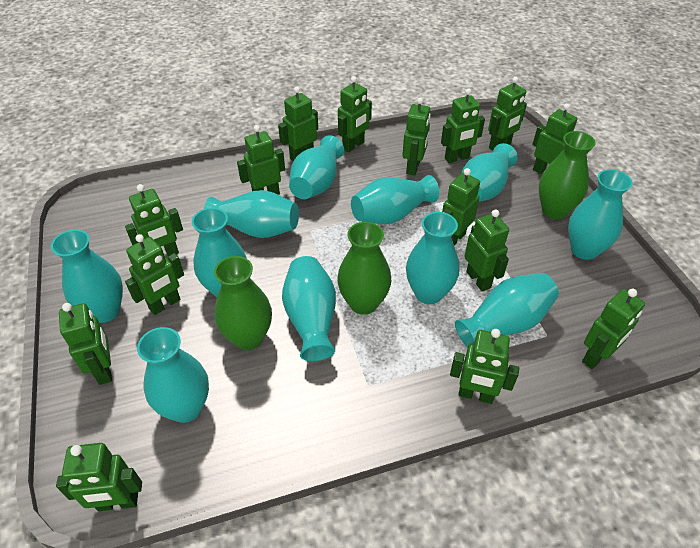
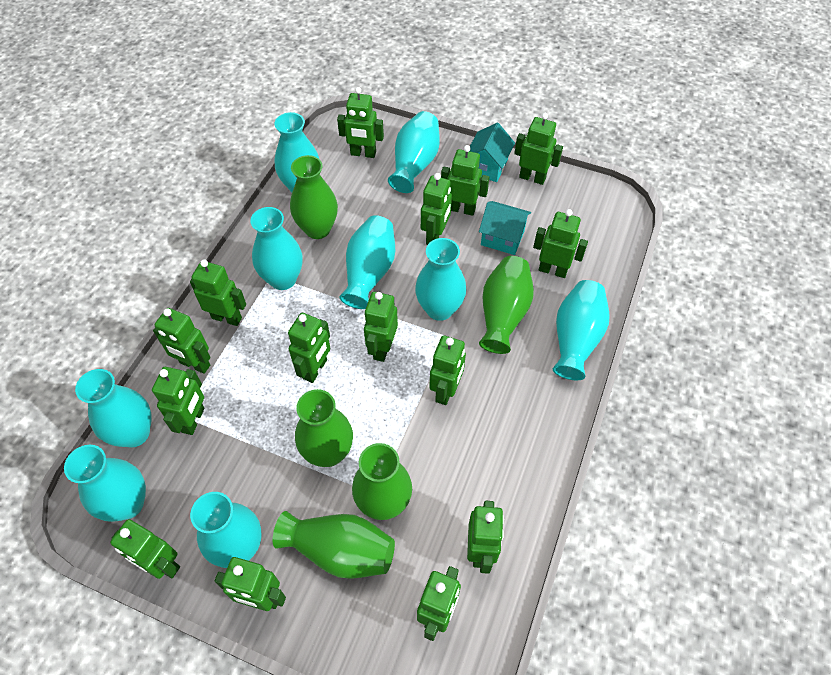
green vase: [214,256,272,350] [337,222,391,315] [539,131,596,219] = 3 -> [273,511,395,579] [290,155,338,239] [295,389,353,467] [352,443,412,520] [479,256,534,354] = 5
turquoise house: none = 0 -> [470,123,515,182] [479,201,531,255] = 2
turquoise vase: [51,229,123,323] [137,327,209,423] [192,208,247,297] [204,190,299,238] [282,256,336,361] [289,135,344,199] [351,175,439,224] [406,212,460,304] [455,273,559,347] [461,143,518,202] [568,169,632,260] = 11 -> [64,445,146,522] [75,369,152,447] [190,492,262,568] [250,207,303,290] [274,112,319,192] [339,215,395,309] [388,111,440,193] [415,238,466,321] [553,280,609,380] = 9

